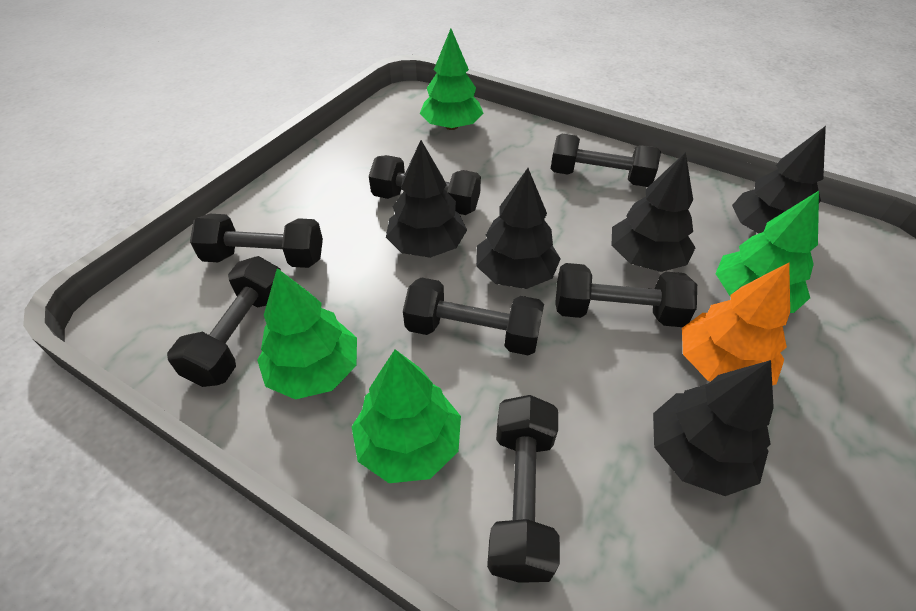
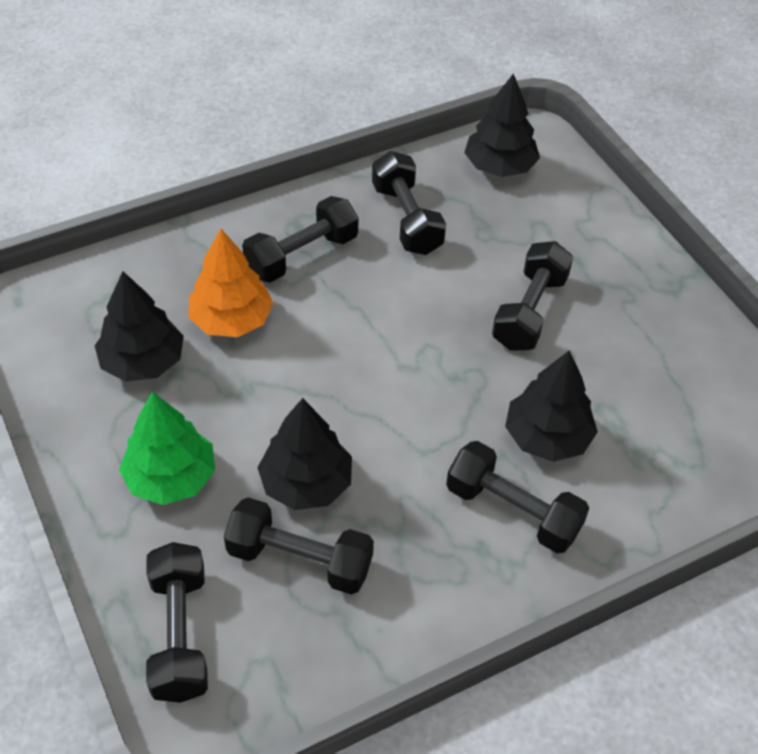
black dumbbell: [167,256,281,387] [190,214,323,268] [369,155,481,215] [403,277,544,355] [487,395,560,583] [551,134,661,187] [555,263,697,327] = 7 -> [146,542,208,703] [224,497,374,595] [242,196,358,283] [372,151,446,255] [446,441,589,553] [492,241,573,351] = 6
black tree: [386,140,467,258] [476,168,561,289] [612,152,696,272] [653,360,774,496] [732,126,826,234] = 5 -> [95,271,184,382] [257,398,352,510] [464,73,540,177] [505,350,598,462] = 4
green tree: [257,268,357,400] [352,349,461,483] [420,29,484,130] [715,191,819,313] = 4 -> [119,392,215,505] = 1

